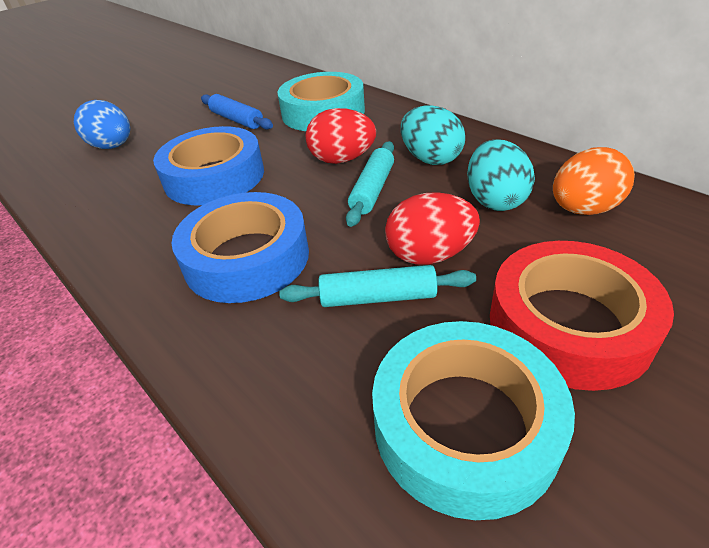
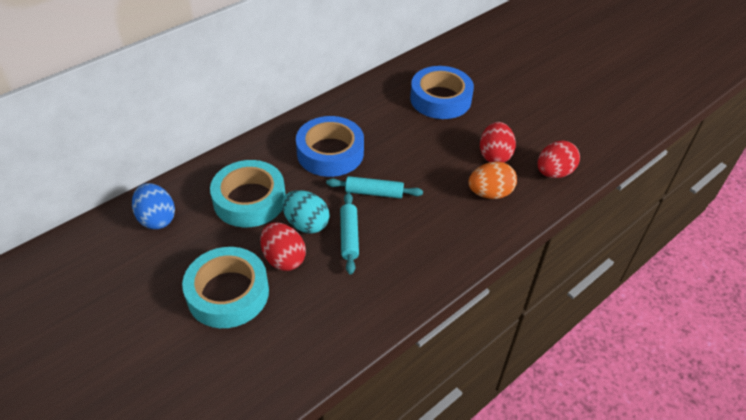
blue rolling pin: [201,94,273,130] = 1 -> none = 0
red egg: [306,108,376,164] [385,192,480,265] = 2 -> [260,222,306,271] [480,122,516,162] [537,140,580,178] = 3
red tape: [490,241,674,391] = 1 -> none = 0
turquoise egg: [401,105,465,165] [467,139,535,211] = 2 -> [282,191,330,234] = 1

